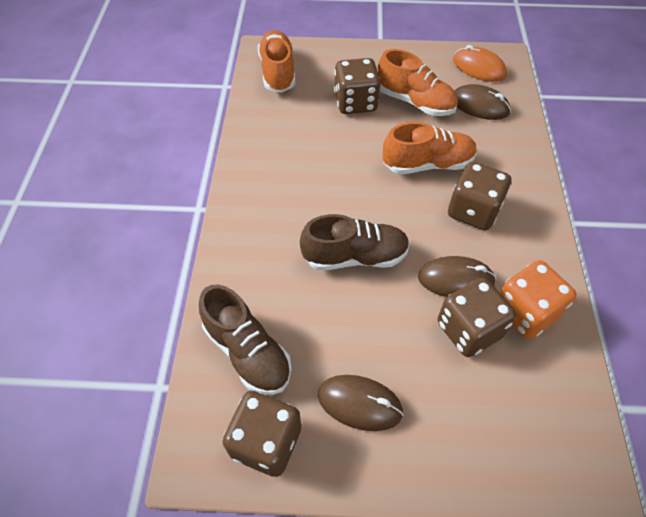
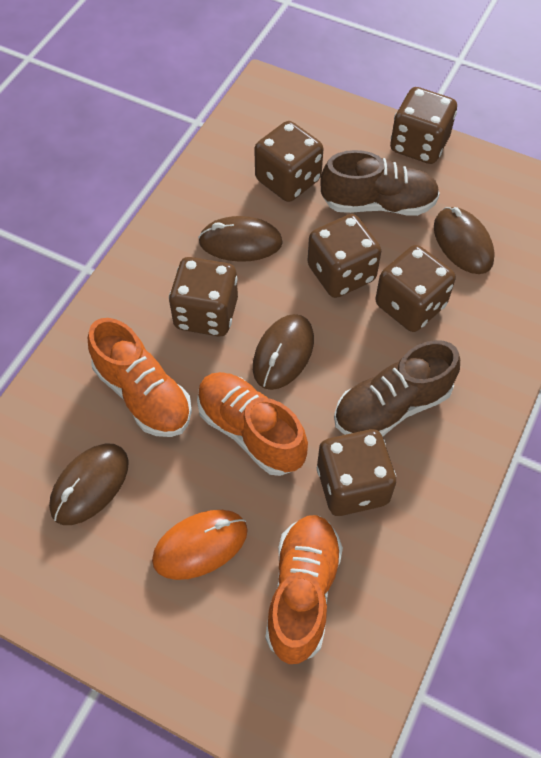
brown dice: [223,391,301,477] [334,58,381,114] [437,278,516,357] [448,162,511,230] = 4 -> [169,257,238,337] [254,121,324,202] [307,214,381,298] [317,429,396,516] [375,245,455,332] [390,87,457,164] = 6
brown mouse: [318,375,404,431] [418,256,496,297] [454,84,511,120] = 3 -> [49,444,129,525] [198,216,283,262] [253,314,314,390] [434,207,495,274] = 4
orange dice: [500,260,577,339] = 1 -> none = 0

